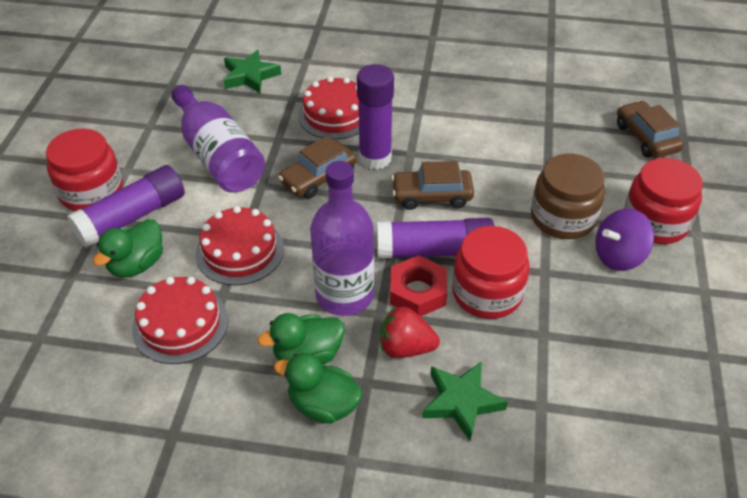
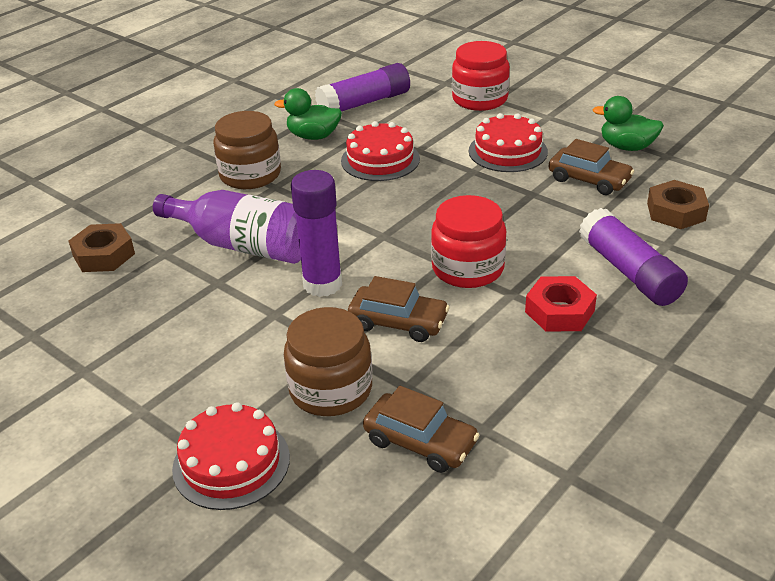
brown jar: [531,154,605,239] = 1 -> [213,111,281,189] [284,307,372,416] = 2
brown nut: none = 0 -> [68,223,135,272] [647,180,709,229] = 2
green duck: [93,219,163,277] [257,313,345,365] [274,353,363,424] = 3 -> [274,88,342,140] [592,96,664,151] = 2
green star: [223,50,281,93] [422,362,508,441] = 2 -> none = 0
purple bottle: [171,85,265,193] [310,161,374,316] = 2 -> [153,190,301,264] = 1
purple spinning top: [595,209,654,271] = 1 -> none = 0
red jar: [46,129,123,211] [452,226,529,319] [624,158,703,244] = 3 -> [431,195,506,288] [452,41,510,111] = 2
red strawberry: [380,307,440,358] = 1 -> none = 0

